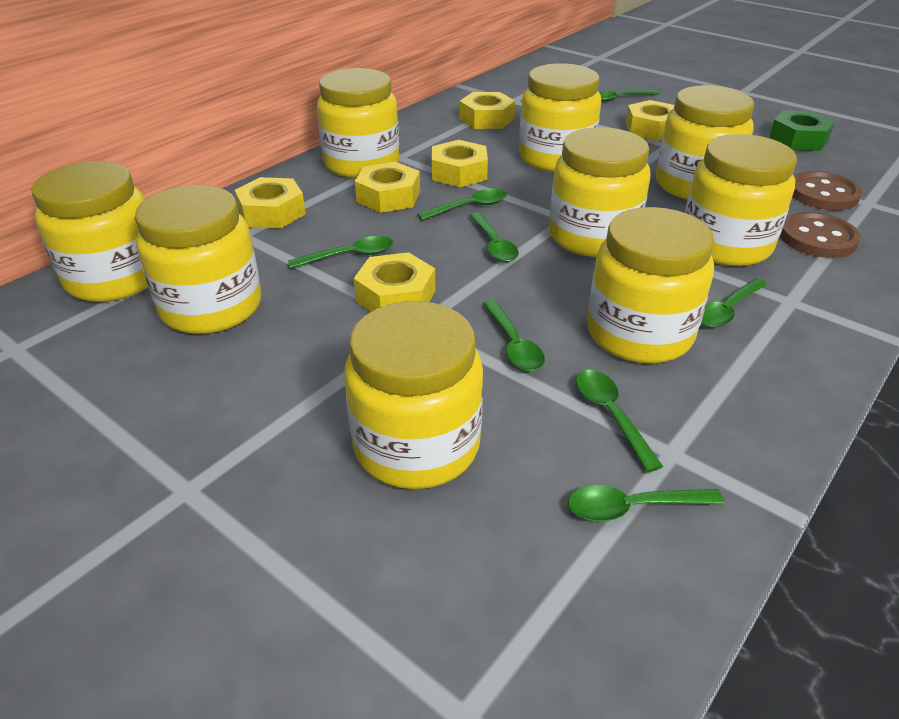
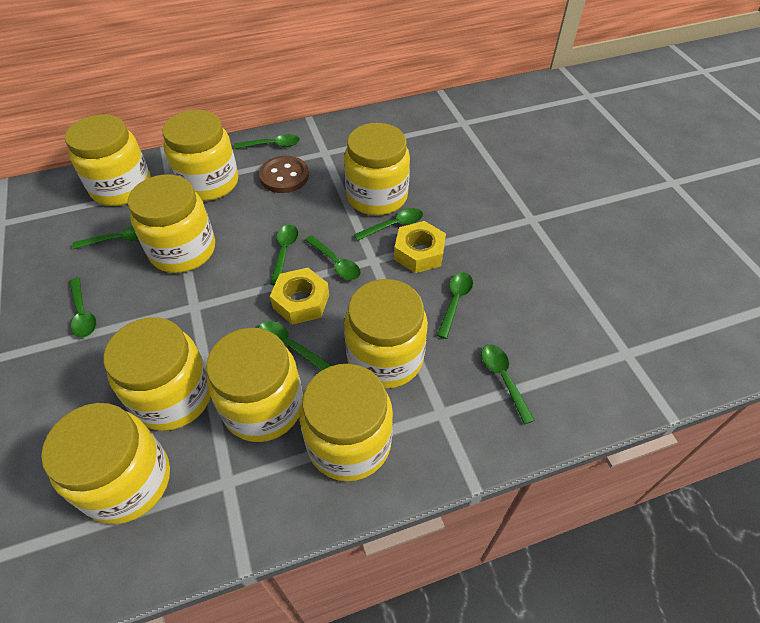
brown button: [780,212,861,258] [792,171,862,210] = 2 -> [259,156,309,193] = 1
green nut: [769,110,835,151] = 1 -> none = 0
green spoon: [288,236,393,269] [417,189,507,220] [469,212,519,262] [483,300,545,371] [568,485,725,522] [576,370,663,472] [599,90,659,102] [701,278,768,328] = 8 -> [69,278,96,338] [72,226,138,249] [234,134,300,149] [259,321,331,371] [270,225,298,285] [305,235,361,280] [354,208,423,241] [437,272,473,339] [481,345,535,424] = 9
yellow nut: [235,177,306,228] [354,252,435,312] [355,162,420,213] [432,140,488,187] [460,92,515,129] [625,100,674,141] = 6 -> [270,268,329,325] [394,221,446,273] = 2

